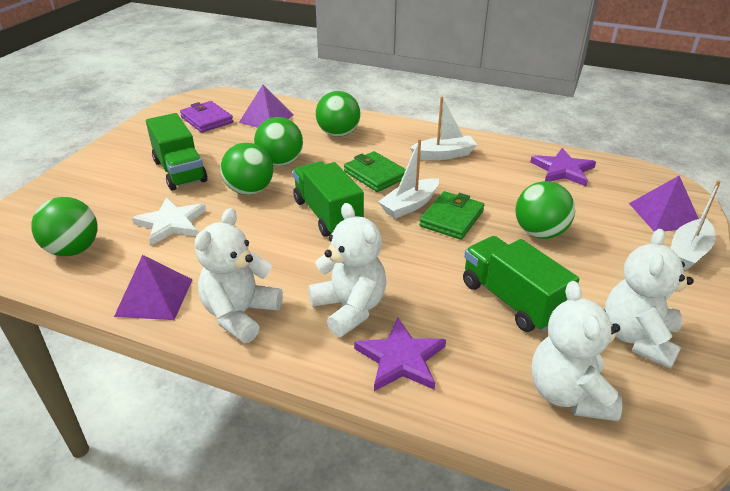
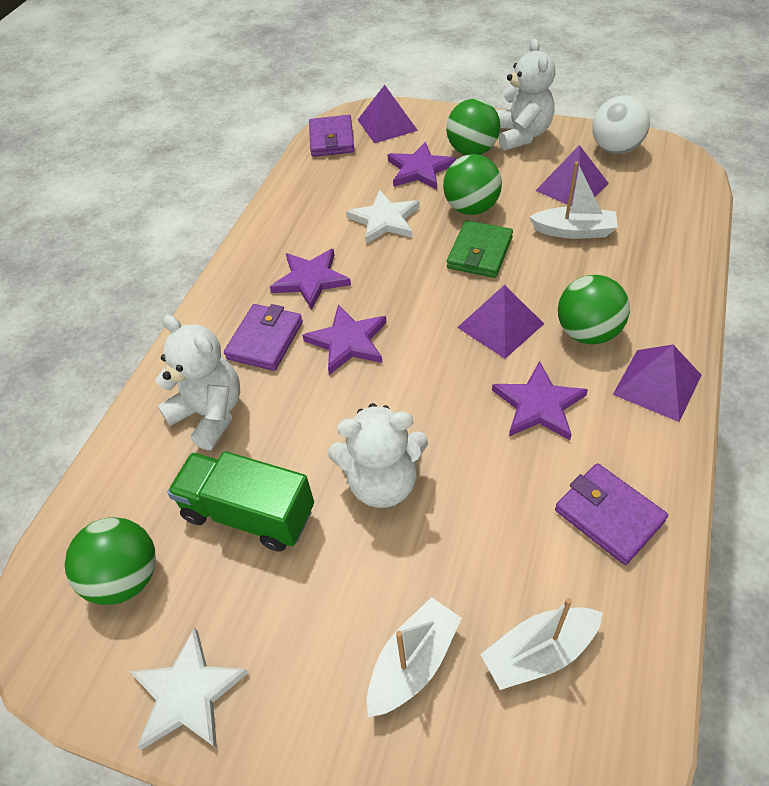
green ball: [31,197,98,256] [220,143,273,195] [254,117,303,166] [316,91,360,137] [516,181,575,239] = 5 -> [65,517,156,605] [443,154,502,215] [446,99,500,155] [558,275,630,344] = 4
green truck: [146,113,207,190] [293,161,364,237] [463,236,579,332] = 3 -> [167,451,314,552] = 1
green wallet: [344,151,406,192] [419,191,484,240] = 2 -> [447,220,513,278] = 1
purple pyramid: [114,255,193,320] [239,85,293,128] [629,176,699,232] = 3 -> [358,85,418,143] [457,285,544,359] [535,145,609,206] [613,344,701,422] = 4
purple star: [354,318,446,391] [530,148,596,186] = 2 -> [270,249,351,310] [302,304,386,375] [387,142,456,189] [492,361,588,440] = 4
purple wallet: [180,101,233,133] = 1 -> [224,304,303,371] [309,115,355,157] [555,463,668,565] = 3
white ball: none = 0 -> [592,96,650,154] = 1
white star: [132,197,206,246] = 1 -> [130,627,249,750] [346,190,420,244] = 2
white teddy bear: [195,208,283,343] [308,203,387,337] [531,281,622,421] [605,229,694,369] = 4 -> [155,315,240,450] [328,403,428,508] [496,38,555,151] = 3

